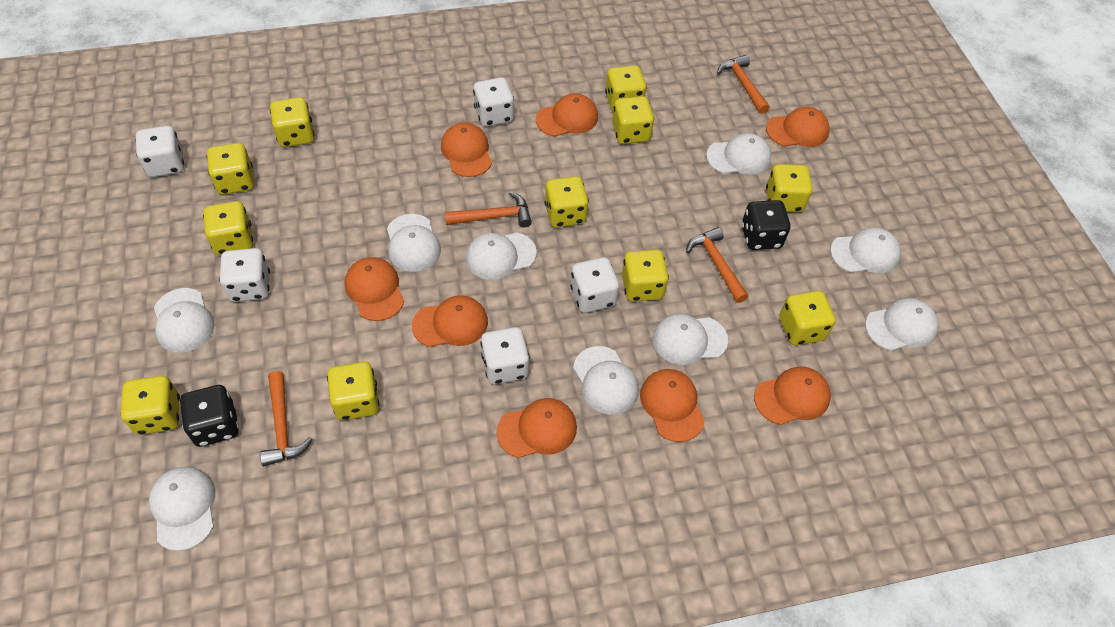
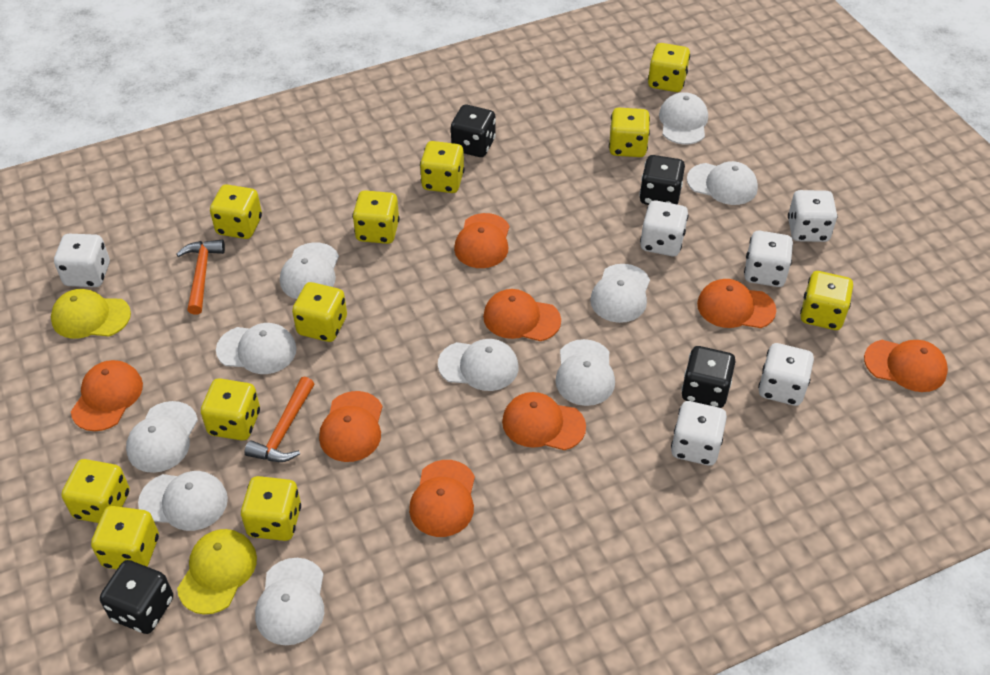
black dice: [180,385,239,447] [741,200,791,250] = 2 -> [100,560,173,634] [451,105,496,157] [639,155,685,205] [681,346,736,408] = 4
orange hammer: [260,371,313,466] [445,192,532,228] [686,227,748,303] [717,55,770,114] = 4 -> [176,240,225,315] [245,377,315,462] = 2
white cap: [149,467,215,551] [154,288,215,353] [387,214,441,272] [466,233,537,280] [573,346,639,415] [653,314,728,365] [706,133,772,175] [830,228,901,273] [865,298,939,351] = 9 -> [126,401,198,473] [138,471,228,531] [216,323,297,374] [255,558,324,645] [280,242,339,299] [438,339,518,391] [555,339,615,406] [590,264,650,323] [659,92,708,145] [687,161,758,205] = 10
white dice: [135,126,184,177] [219,248,270,302] [473,77,514,127] [480,327,530,384] [570,257,619,313] = 5 -> [54,234,110,287] [640,200,688,256] [671,401,727,466] [744,231,793,287] [758,343,814,406] [788,190,838,242] = 6
yellow cap: none = 0 -> [51,289,131,339] [177,529,257,614] = 2

